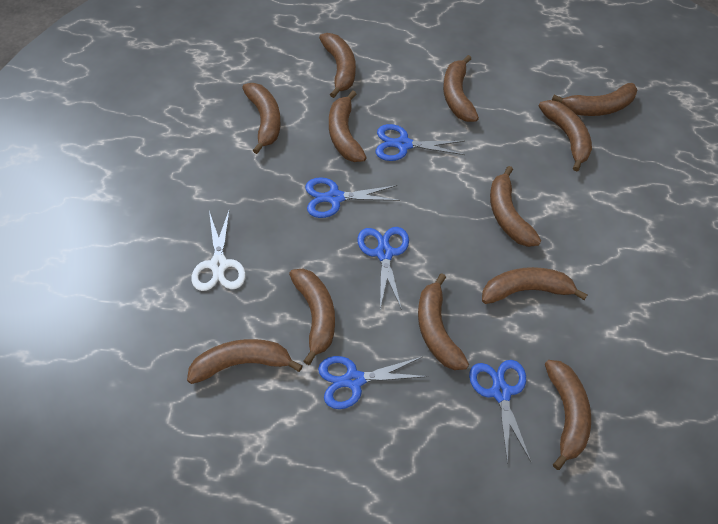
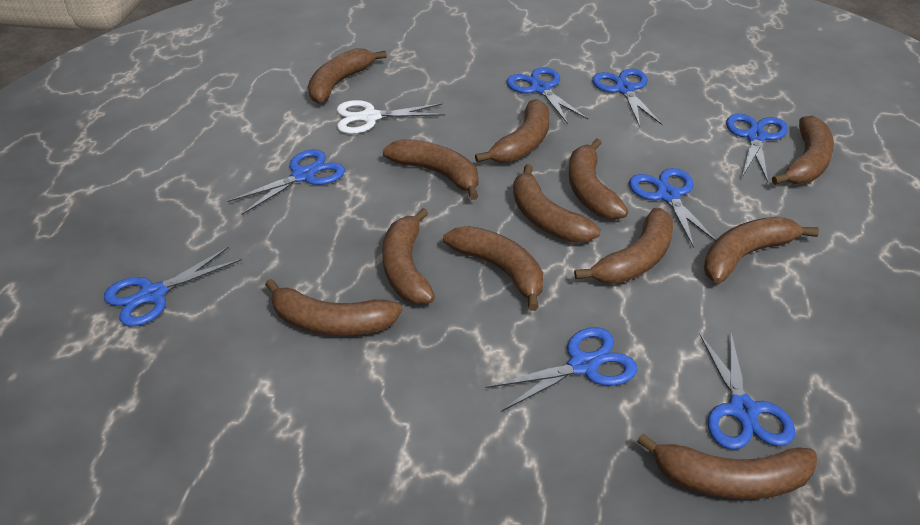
blue scissors: [305,177,400,218] [318,356,429,409] [357,227,409,310] [376,124,465,161] [469,360,531,465] = 5 -> [104,247,242,326] [227,149,345,215] [486,327,638,412] [506,67,588,124] [592,68,663,126] [629,168,716,248] [699,329,795,449] [726,113,788,182] = 8

